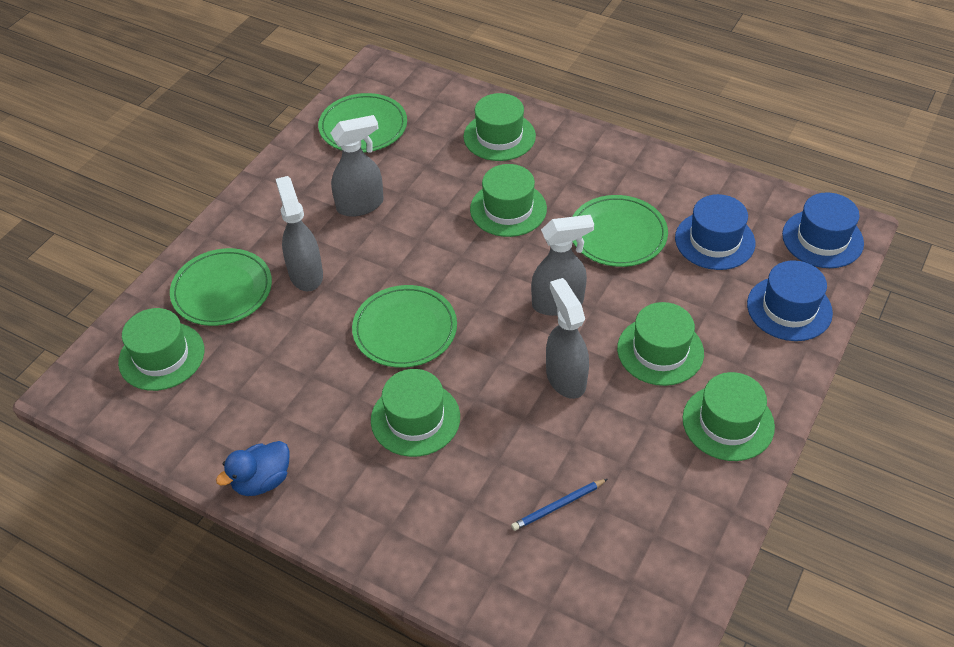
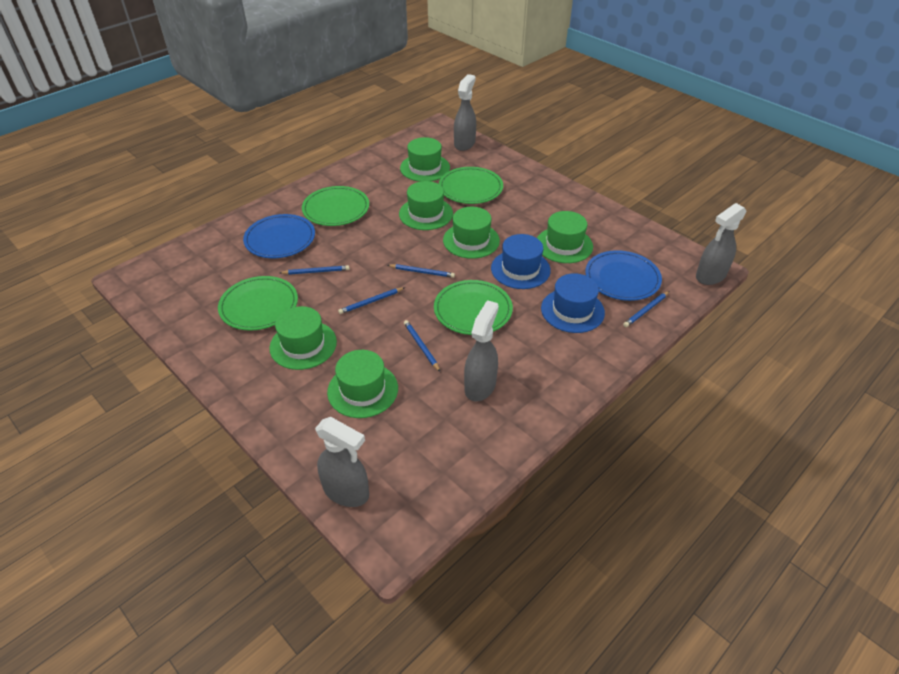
blue duck: [216,441,290,496] = 1 -> none = 0
blue hat: [675,194,755,270] [747,260,833,341] [782,192,864,268] = 3 -> [491,234,551,289] [541,273,605,333] = 2
blue pencil: [511,479,607,531] = 1 -> [280,265,350,275] [338,287,405,314] [388,264,455,278] [404,320,440,372] [623,291,669,327] = 5
blue plate: none = 0 -> [243,214,315,258] [585,250,662,301] = 2

